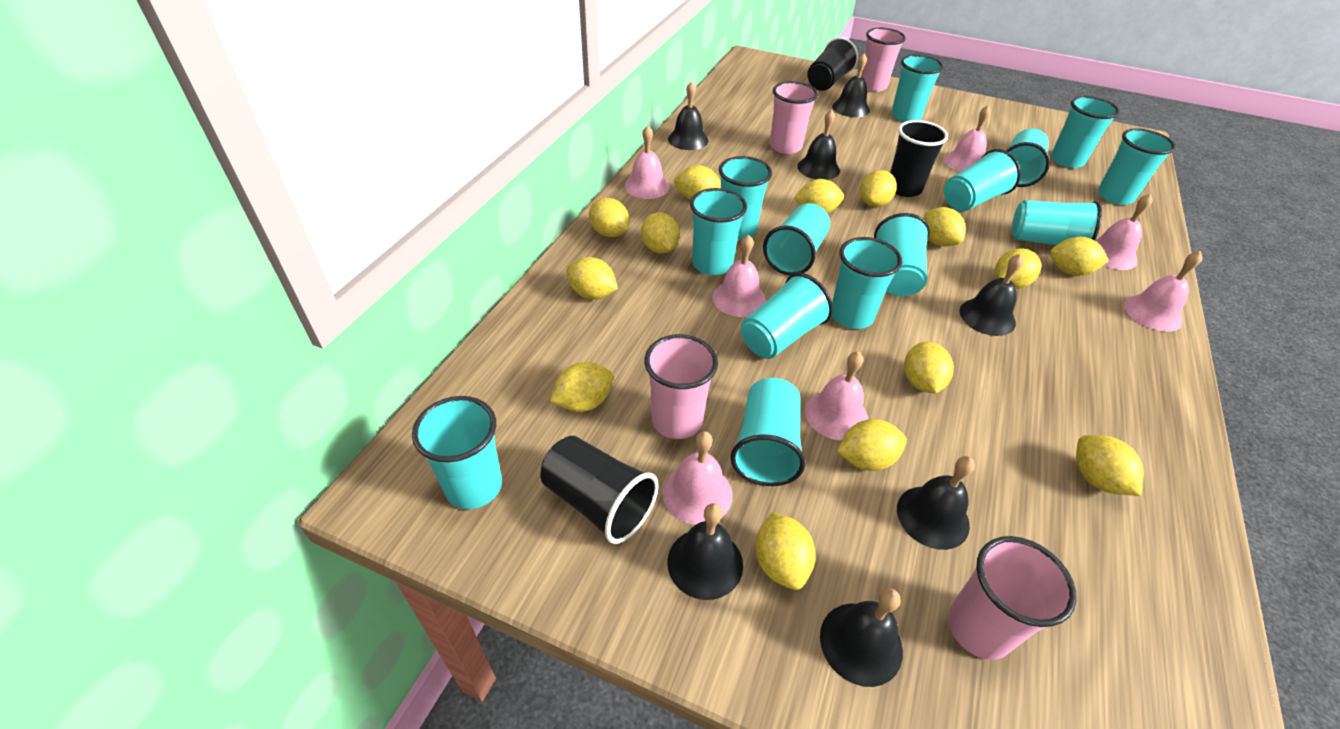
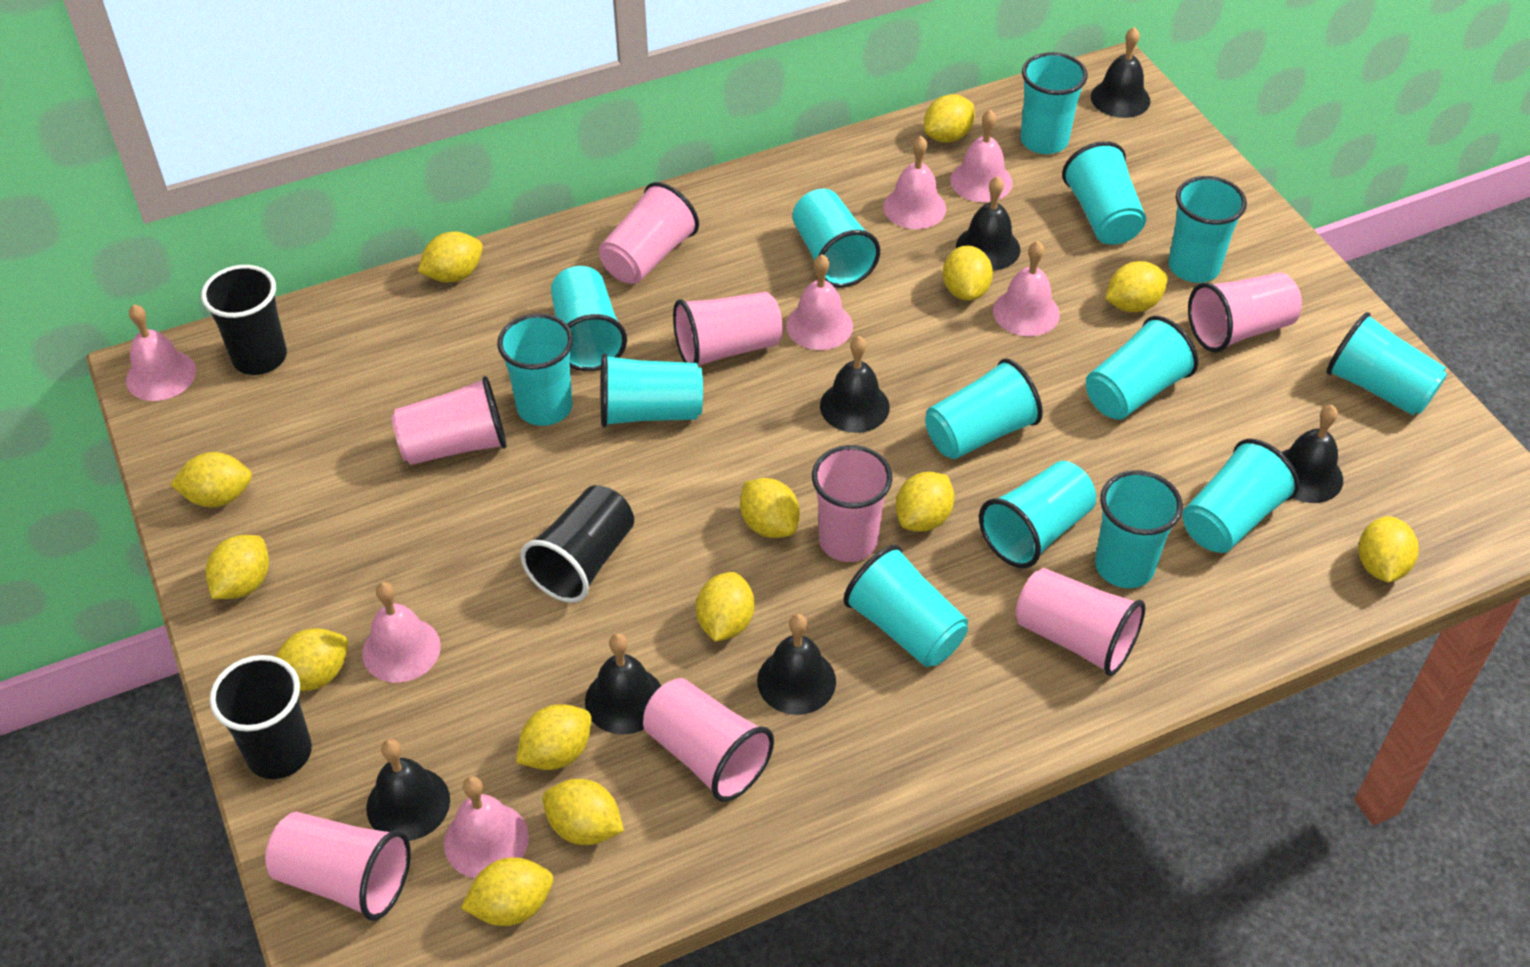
pink cup: [644,334,718,439] [770,81,818,154] [861,28,906,92] [948,536,1077,660] = 4 -> [265,812,411,921] [391,376,507,465] [599,182,699,284] [643,678,774,802] [673,292,783,366] [812,445,892,562] [1016,568,1145,676] [1188,272,1302,353] = 8

